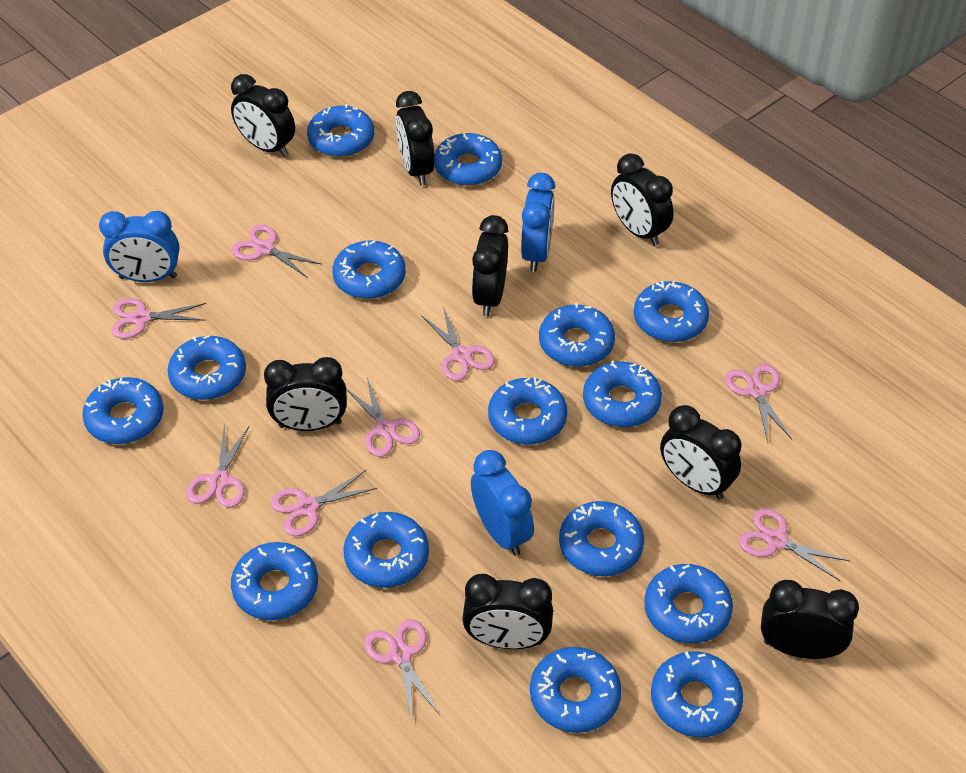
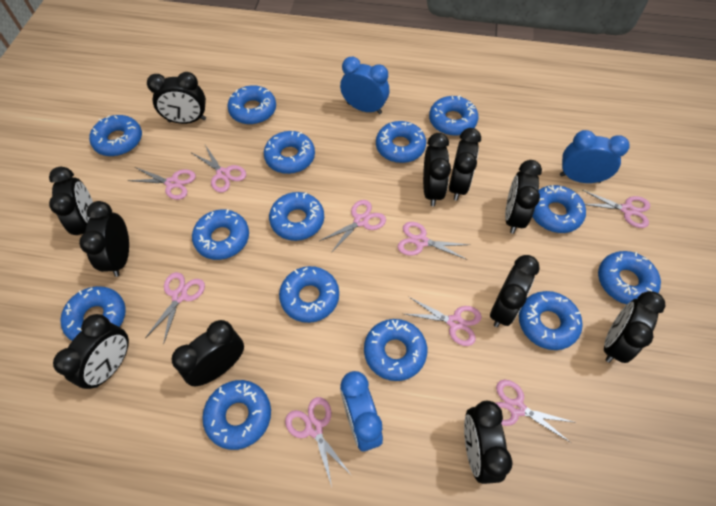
black clock: [231,74,295,157] [264,357,347,431] [396,91,435,185] [462,574,553,649] [472,215,508,316] [611,153,674,246] [660,405,741,500] [761,580,859,659] = 8 -> [49,167,93,235] [53,314,129,389] [79,201,129,277] [147,72,206,124] [171,320,244,386] [423,133,451,206] [449,128,481,201] [464,401,513,484] [490,255,540,327] [505,160,542,234] [604,291,666,363] = 11
blue donut: [82,377,164,444] [167,335,246,400] [231,542,318,620] [307,104,374,157] [332,240,406,299] [343,512,429,588] [434,133,502,186] [488,378,568,445] [530,647,621,733] [539,303,615,367] [559,501,644,576] [583,361,662,427] [634,281,709,342] [644,564,733,643] [651,651,743,737] = 15 -> [60,286,126,341] [89,115,142,156] [192,209,249,260] [202,380,271,450] [227,85,276,124] [264,131,315,174] [269,192,324,241] [279,266,339,323] [364,319,427,381] [376,121,426,163] [429,95,478,136] [519,291,583,350] [532,185,586,233] [598,251,661,304] = 14

